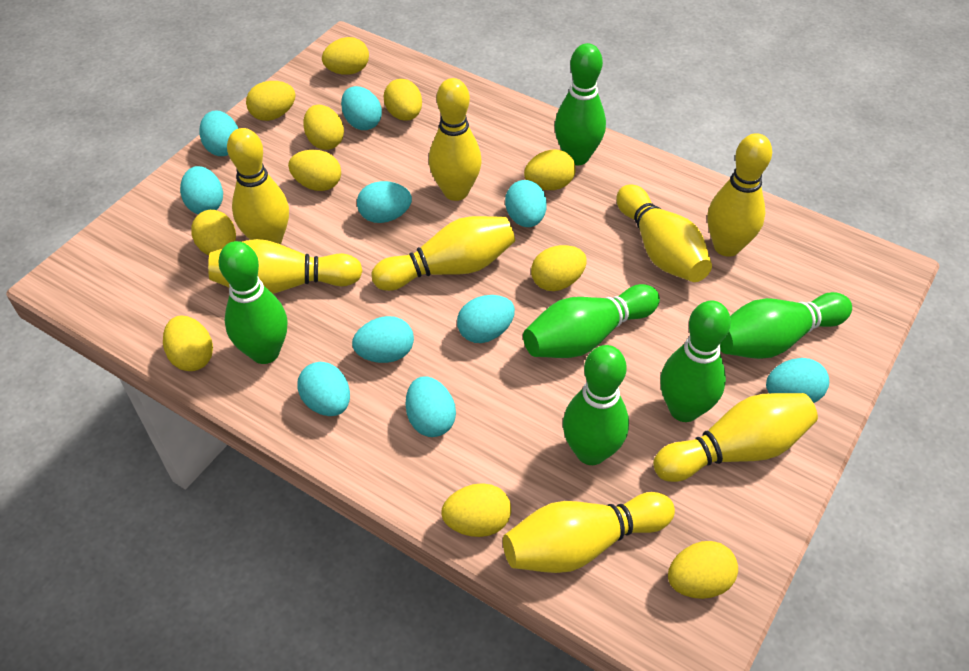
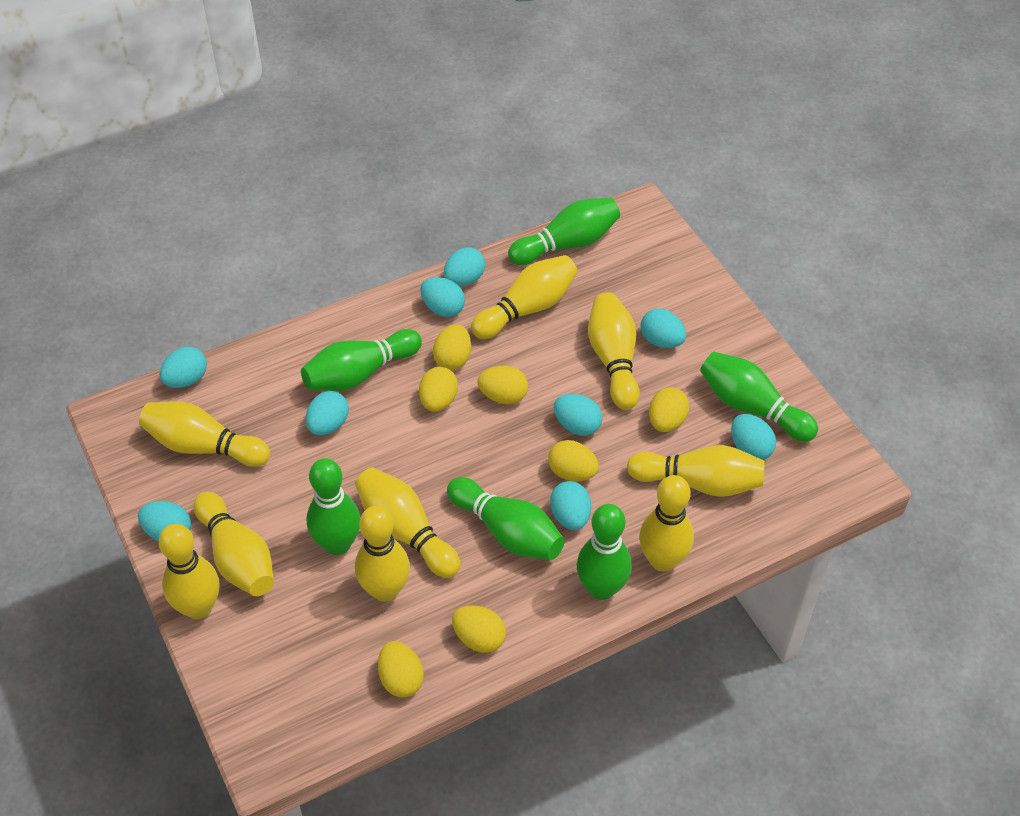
turquoise egg: [180,166,223,214] [199,111,238,156] [297,362,350,416] [341,86,382,130] [352,316,414,363] [357,181,412,223] [406,376,456,437] [457,295,515,343] [505,180,547,227] [766,358,829,403] = 10 -> [138,501,191,541] [160,347,207,388] [306,391,349,435] [420,277,465,317] [444,247,485,286] [550,481,591,530] [554,394,602,436] [640,309,686,348] [731,414,776,460] = 9
yellow bowling pin: [208,239,363,294] [227,128,289,244] [372,216,515,291] [429,78,482,201] [503,492,675,573] [617,184,712,282] [653,393,818,482] [708,133,772,257] = 8 -> [139,402,270,467] [159,524,219,619] [194,491,274,596] [355,467,461,578] [355,506,410,602] [471,255,578,339] [588,293,640,410] [627,445,765,497] [639,475,694,572] = 9
yellow egg: [163,315,213,371] [191,210,236,256] [246,81,296,121] [288,150,341,191] [303,105,344,150] [322,37,369,75] [384,79,422,121] [441,483,511,537] [524,149,576,190] [531,245,587,291] [668,541,738,599] = 11 -> [378,641,424,697] [419,367,458,412] [433,324,471,370] [452,605,506,653] [477,366,528,404] [548,440,599,481] [649,387,689,432] = 7

